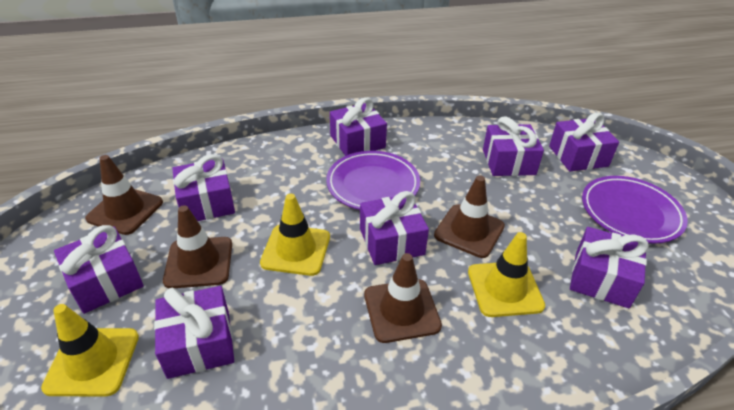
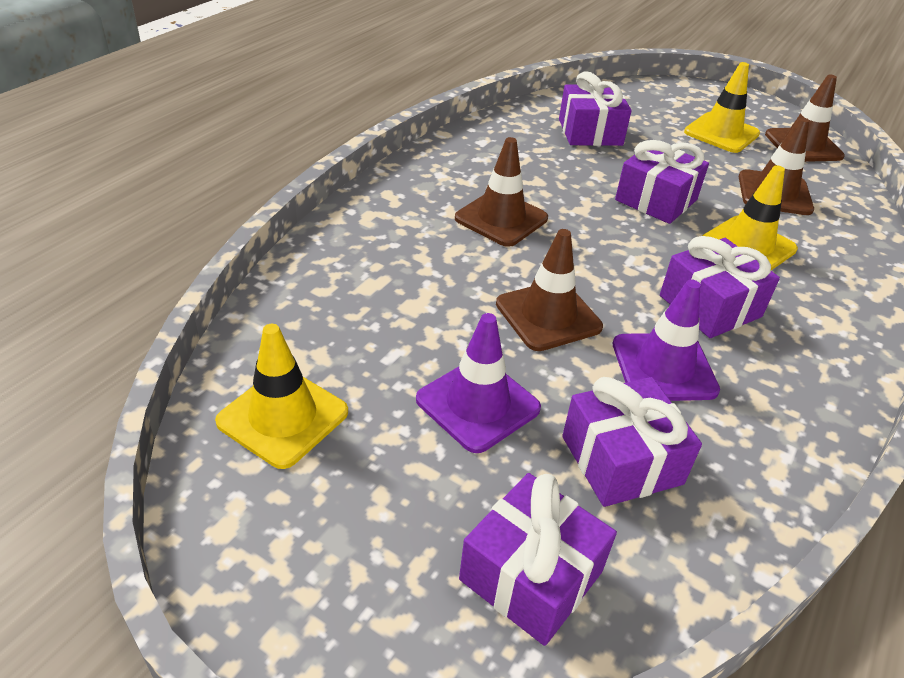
purple gift: [54,225,144,314] [154,286,234,379] [172,154,235,221] [330,97,387,156] [360,191,429,265] [483,116,544,176] [549,113,619,171] [570,227,649,308] = 8 -> [459,473,617,646] [559,72,632,146] [562,377,702,507] [615,140,709,224] [660,236,780,338] = 5
purple plate: [326,151,420,210] [582,176,688,243] = 2 -> none = 0
purple traffic cone: none = 0 -> [416,313,541,453] [613,279,720,401] = 2

